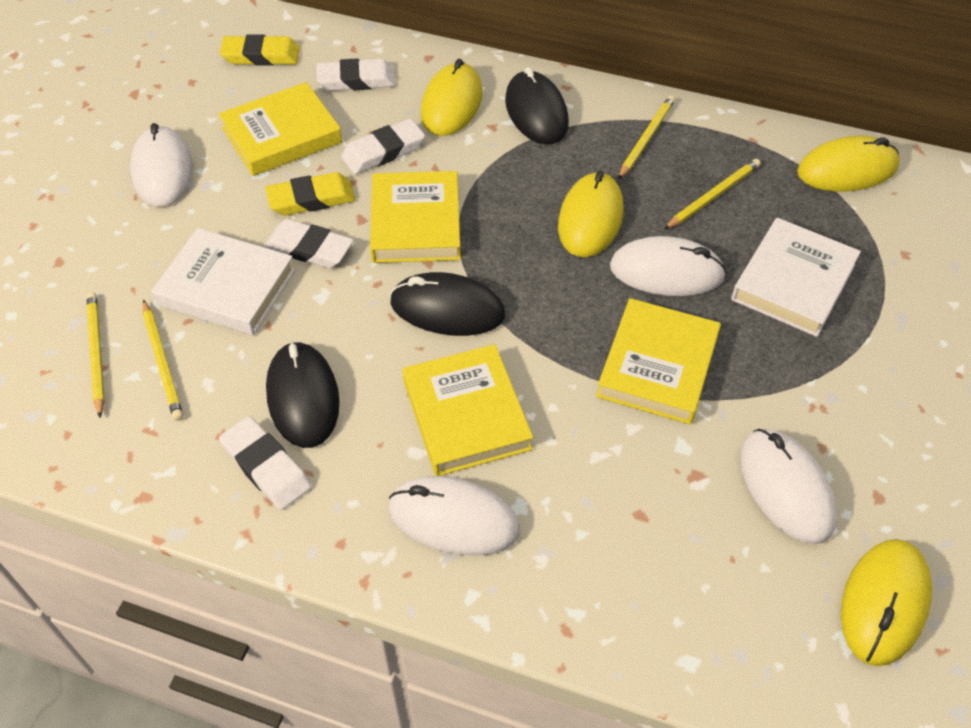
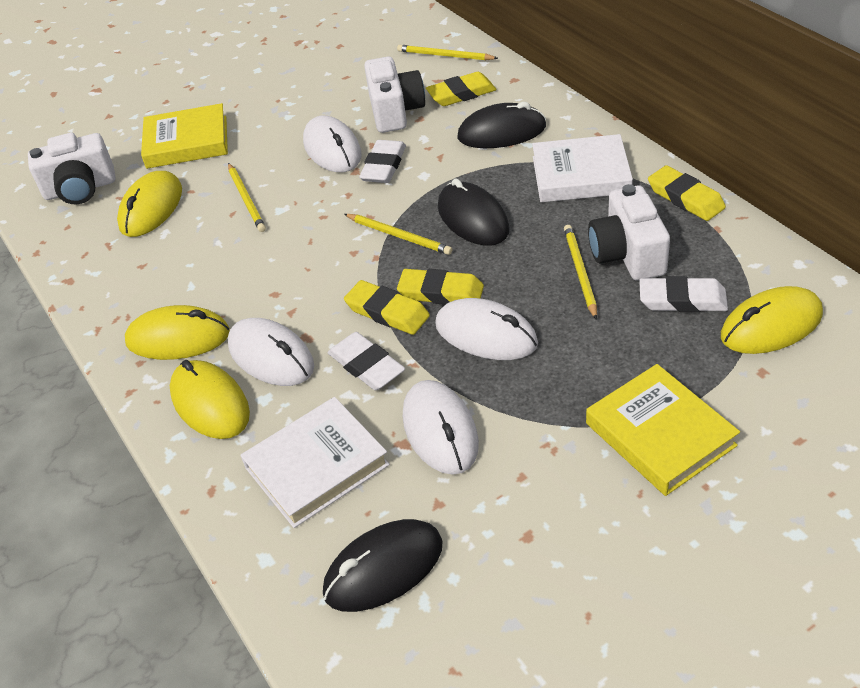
white camera: none = 0 -> [28,133,116,204] [364,57,425,133] [588,184,670,281] = 3
white eraser: [219,416,312,510] [263,219,354,268] [317,58,396,91] [341,119,425,174] = 4 -> [328,332,405,390] [359,140,406,183] [639,276,728,312] = 3
yellow book: [218,82,342,176] [370,171,461,263] [403,344,533,476] [596,298,721,425] = 4 -> [141,103,228,169] [586,364,740,496] = 2
yellow eraser: [220,34,300,66] [265,172,356,215] = 2 -> [344,280,430,335] [397,269,484,305] [426,72,496,106] [648,165,726,221] = 4

